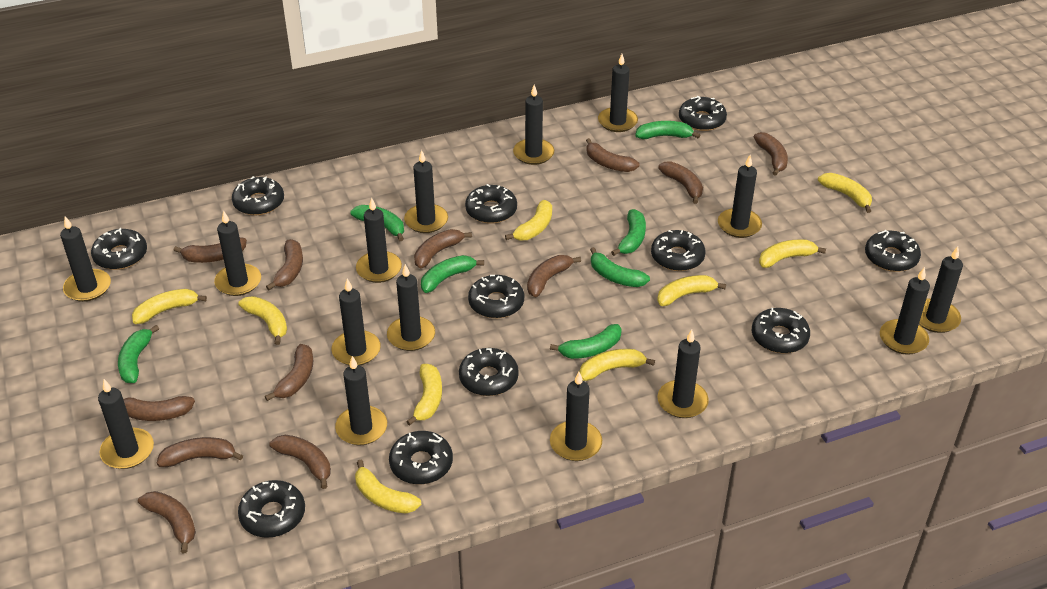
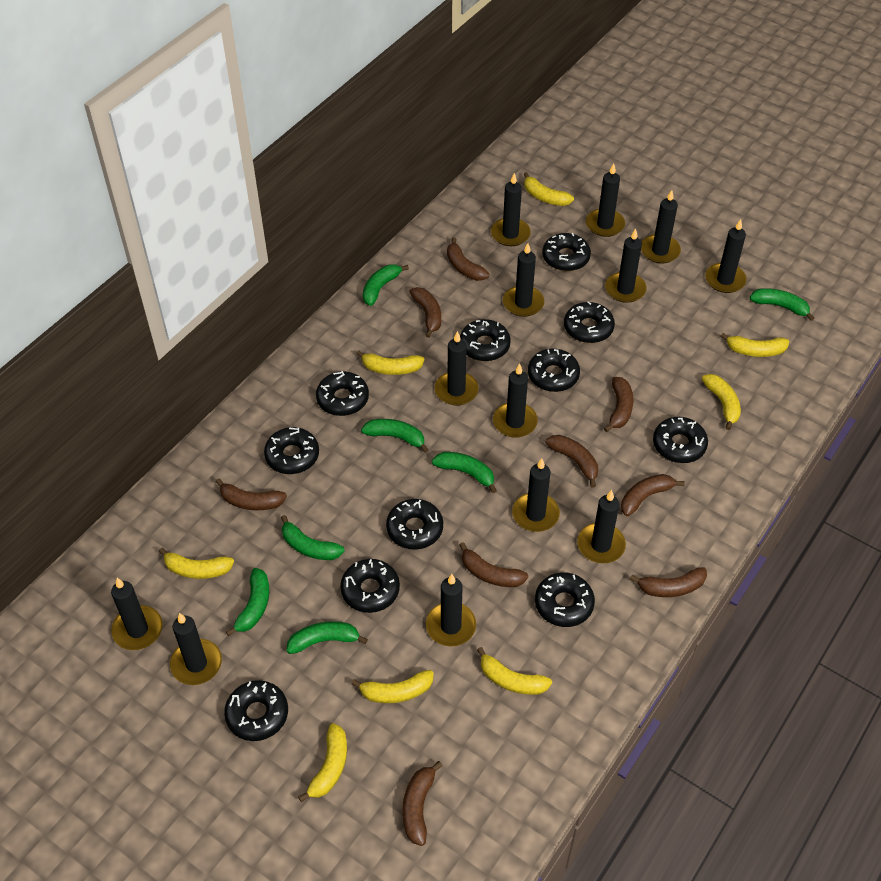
black candle: [60,216,111,302] [98,379,154,469] [214,210,261,296] [332,279,381,366] [335,356,387,445] [356,198,402,283] [387,264,435,351] [404,150,448,233] [513,84,554,165] [550,372,602,461] [598,54,638,132] [658,330,709,418] [718,155,762,238] [880,267,930,355] [919,247,963,333] = 15 -> [111,578,163,650] [170,613,222,685] [426,574,476,646] [434,331,478,405] [491,173,531,246] [493,363,538,438] [503,243,544,317] [512,458,560,532] [577,490,626,563] [586,163,625,237] [605,229,647,303] [641,190,681,263] [705,219,747,293] = 13
brown banana: [123,396,195,421] [138,491,196,553] [157,437,243,467] [174,237,247,263] [265,344,313,401] [266,239,303,290] [269,435,331,489] [414,229,472,268] [527,255,581,297] [586,138,640,172] [658,161,703,204] [754,132,788,176] = 12 -> [216,478,287,510] [403,761,443,846] [409,287,441,338] [447,237,490,281] [459,542,528,587] [546,435,598,488] [604,377,633,432] [621,474,685,516] [630,567,707,597] = 9
yellow banana: [132,289,207,324] [238,296,287,345] [355,460,421,514] [406,364,442,426] [505,200,552,240] [580,349,655,381] [657,275,726,306] [759,239,826,268] [818,173,872,213] = 9 -> [159,548,234,579] [298,723,347,802] [351,670,434,703] [356,350,425,375] [477,647,552,695] [524,172,574,206] [702,374,741,430] [720,333,789,357] = 8

